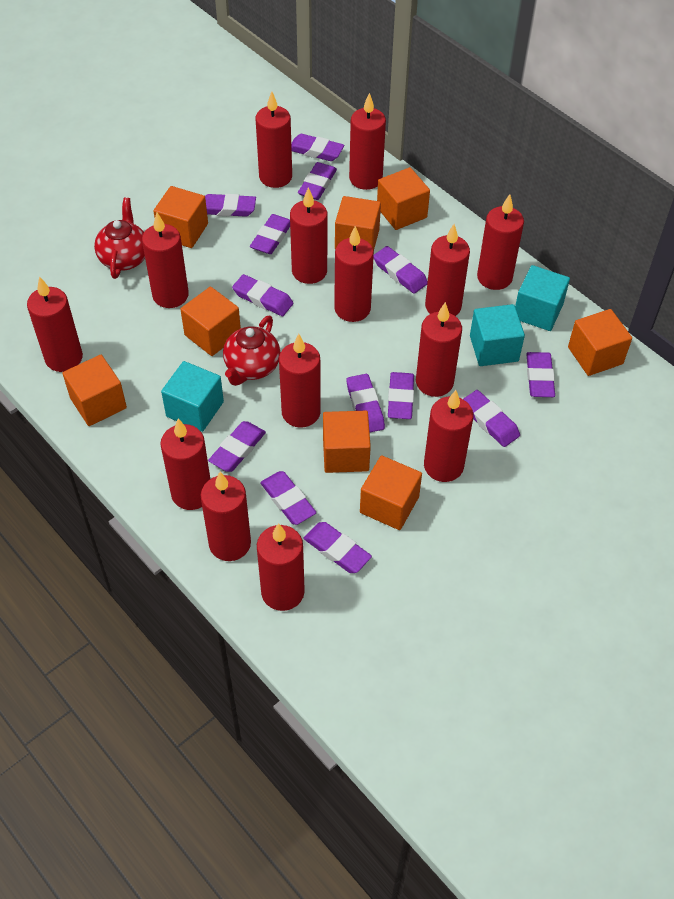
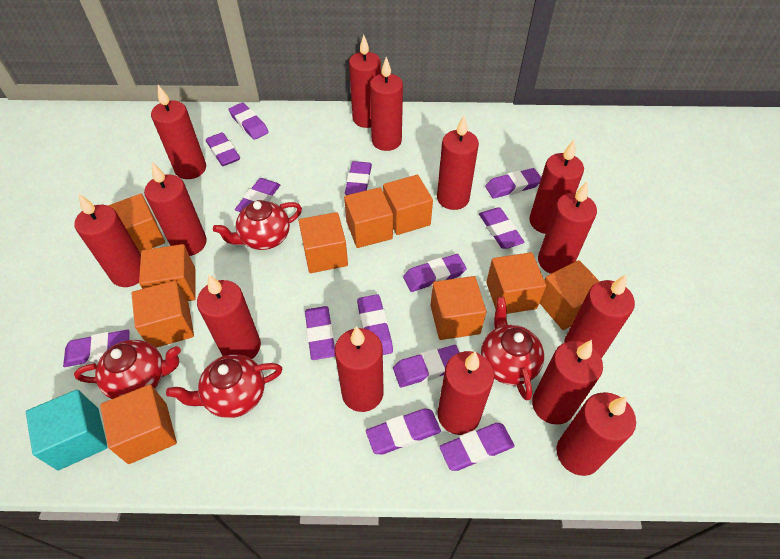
orange cube: [62,355,127,426] [153,186,208,248] [180,287,241,356] [323,411,371,473] [335,196,381,251] [360,455,422,530] [377,167,430,230] [568,309,632,376] = 8 -> [100,384,177,464] [108,194,165,253] [131,280,194,348] [139,244,196,301] [299,212,348,273] [344,187,393,248] [383,175,433,235] [430,276,486,340] [486,252,546,314] [540,260,600,330] = 10
red teapot: [94,198,145,279] [223,316,281,386] = 2 -> [74,340,181,399] [166,354,282,418] [213,200,302,250] [481,297,544,401] = 4
turquoise cube: [161,361,224,432] [470,304,525,366] [515,265,570,331] = 3 -> [26,389,108,470] = 1

